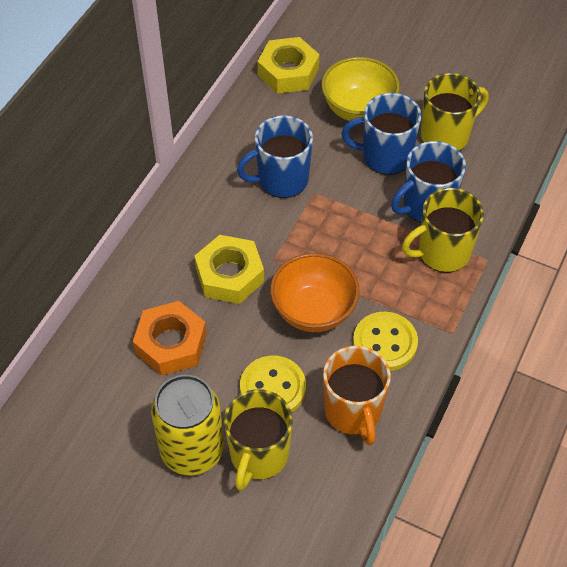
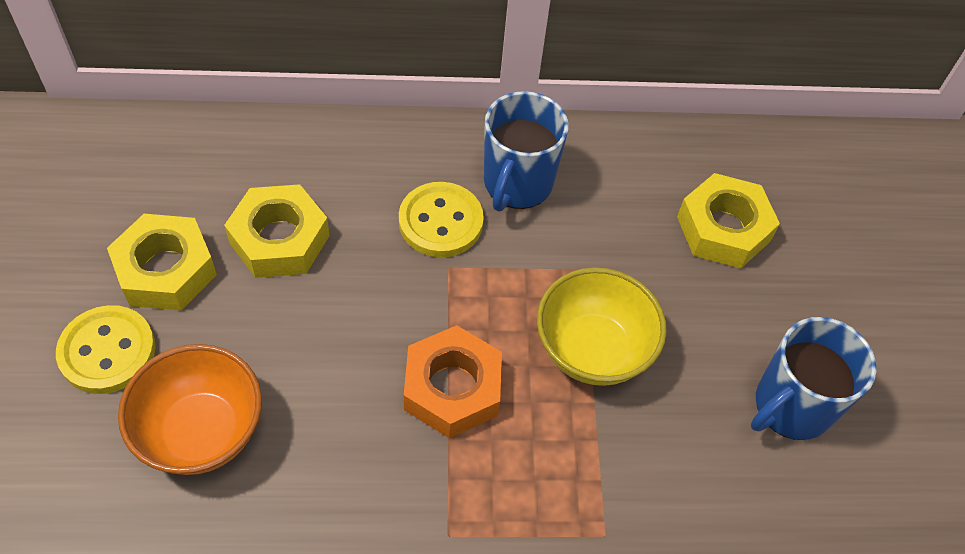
blue mug: [237,116,313,198] [342,93,421,175] [391,141,466,223] = 3 -> [484,91,569,212] [751,317,877,440] = 2
orange mug: [323,346,391,445] = 1 -> none = 0
yellow can: [151,375,224,475] = 1 -> none = 0
yellow mug: [224,389,293,491] [402,188,484,272] [421,73,489,151] = 3 -> none = 0
yellow nut: [194,235,264,304] [257,37,320,94] = 2 -> [107,214,217,310] [224,184,330,278] [677,173,780,268] = 3

